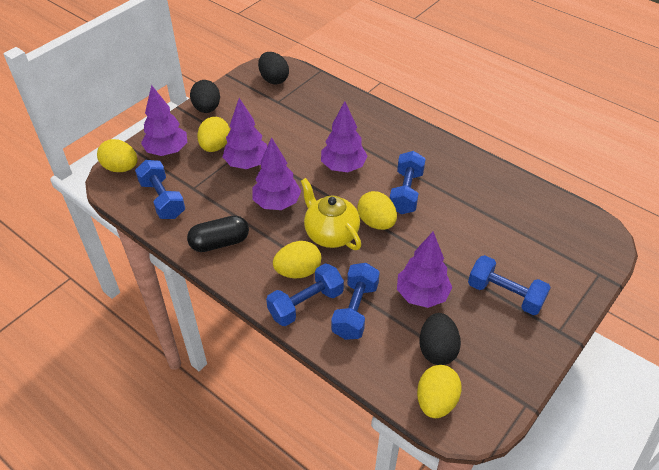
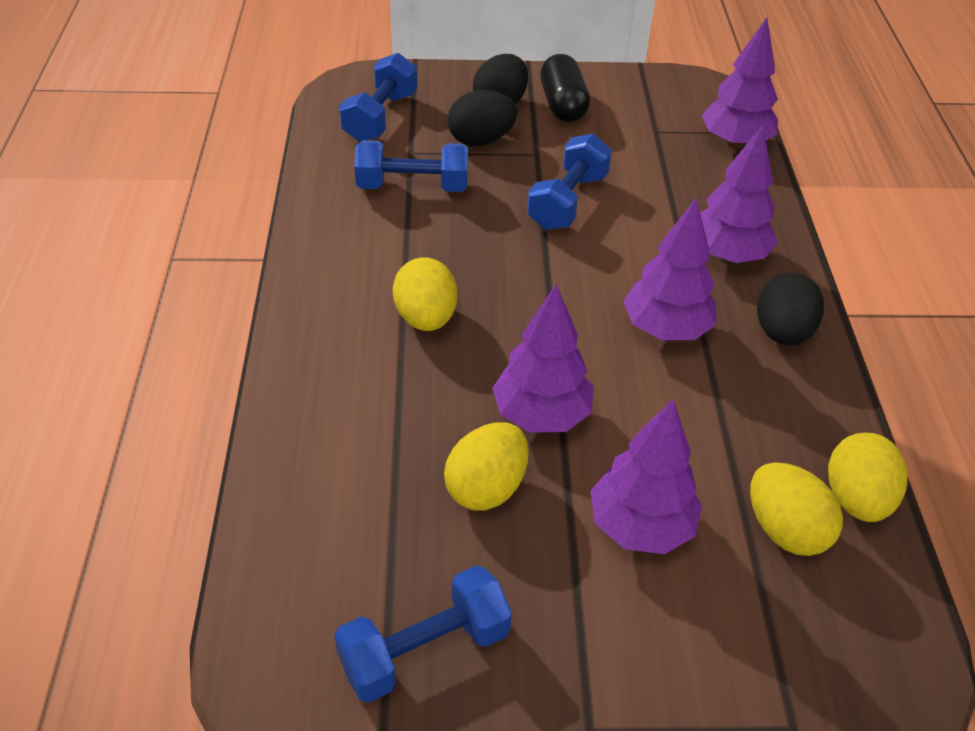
blue dumbbell: [135,160,185,219] [266,263,344,326] [331,263,380,340] [390,151,426,214] [468,255,551,315] = 5 -> [334,565,512,703] [339,53,417,142] [354,140,468,192] [527,133,612,230] = 4
yellow egg: [97,139,137,172] [197,117,230,152] [273,241,321,278] [357,191,397,230] [417,365,462,418] = 5 -> [393,257,457,331] [444,422,529,510] [750,462,843,556] [828,433,908,522] = 4
yellow teapot: [301,178,361,250] = 1 -> none = 0

